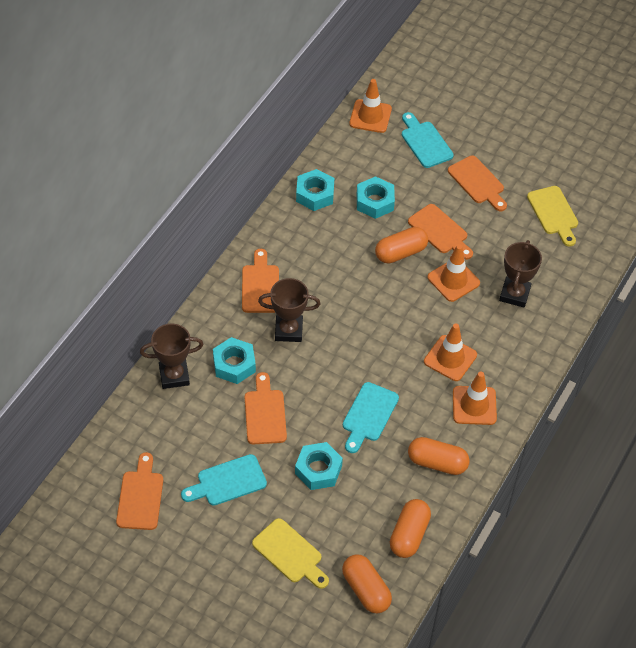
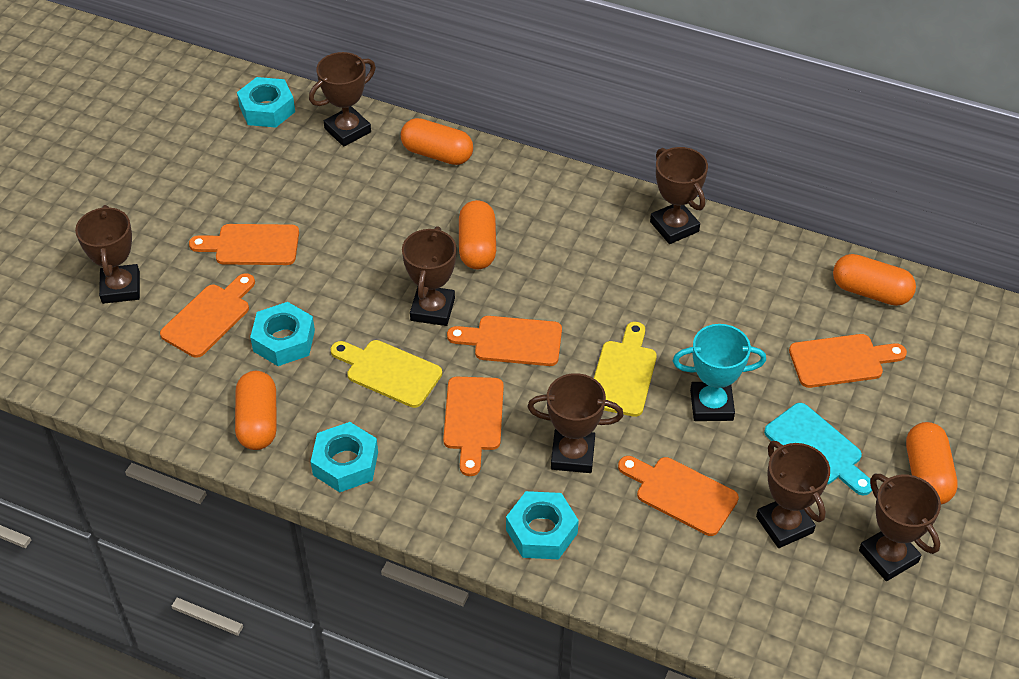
brown trophy: [140,323,204,389] [258,278,321,342] [499,240,542,308] = 3 -> [75,205,140,304] [309,52,376,147] [402,226,457,326] [528,373,624,473] [650,147,708,244] [756,441,830,548] [859,474,941,581] = 7
orange capsule: [342,554,392,613] [375,227,428,263] [390,499,431,558] [408,437,470,475] = 4 -> [235,371,277,450] [401,118,473,165] [459,200,496,269] [833,254,916,306] [906,422,958,504] = 5
orange cutting board: [116,452,163,530] [242,249,279,313] [245,372,287,445] [408,204,473,260] [448,155,507,211] = 5 -> [160,273,255,358] [189,224,299,265] [443,377,504,476] [447,316,562,366] [618,456,739,536] [789,334,907,388] = 6
orange traffic cone: [349,79,392,133] [424,323,477,381] [427,244,480,302] [453,372,497,425] = 4 -> none = 0
turquoise cutting board: [181,454,267,506] [343,382,399,453] [402,112,454,168] = 3 -> [764,403,872,495] = 1
turquoise trophy: none = 0 -> [673,324,766,421] = 1

